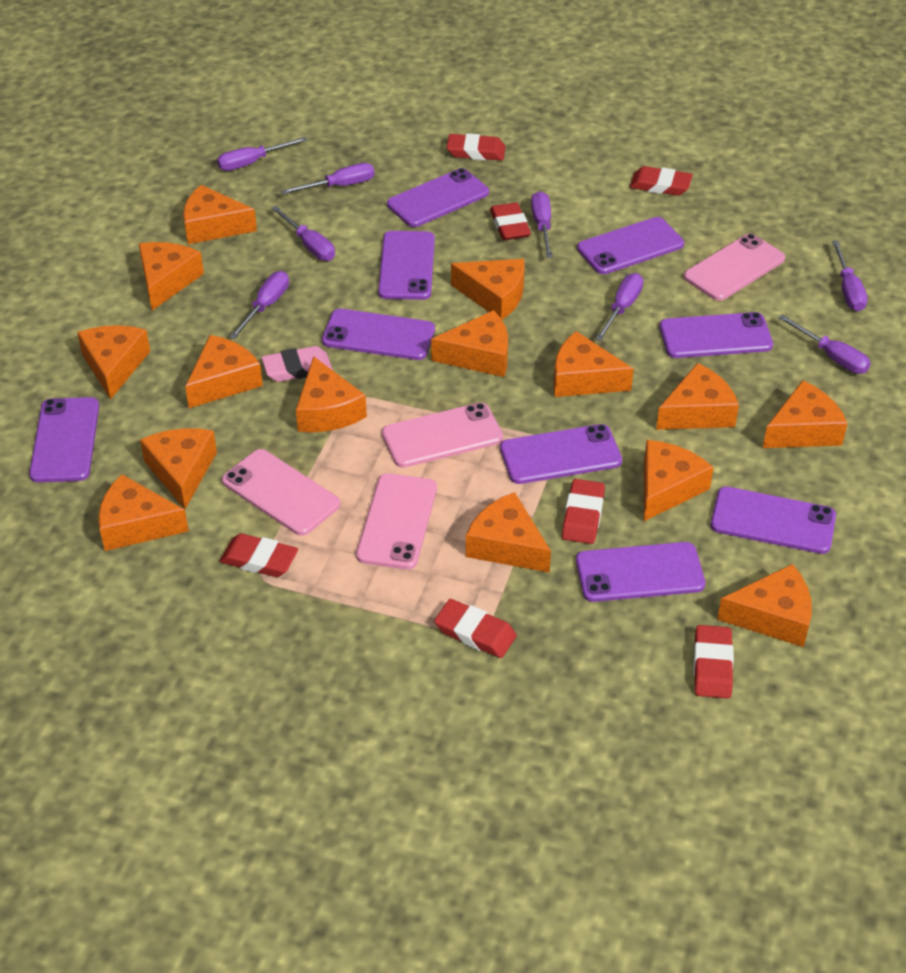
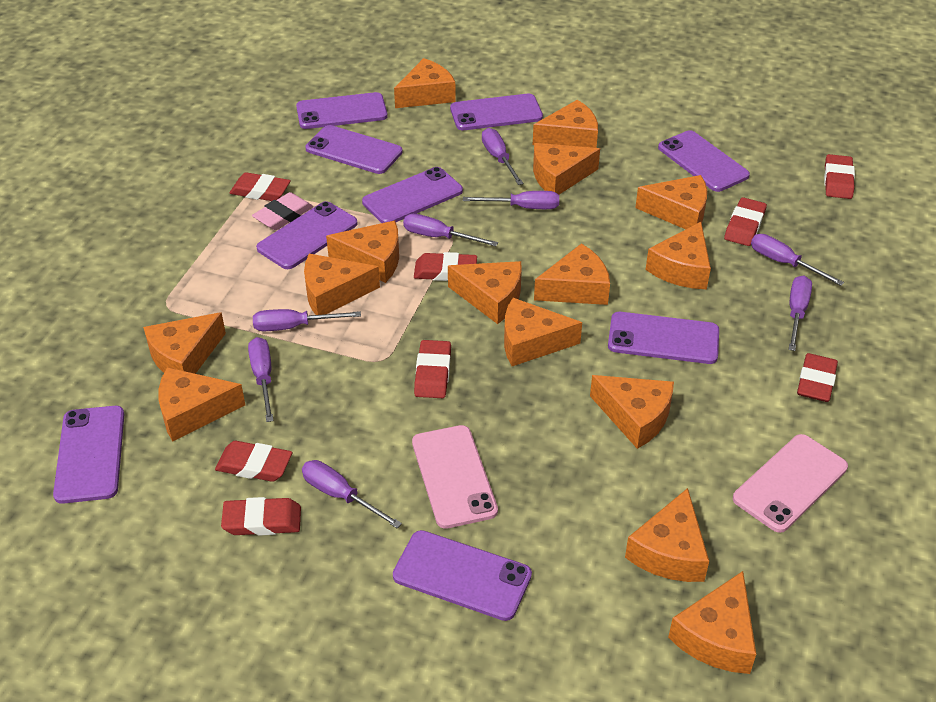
pink phone: [222,449,340,536] [356,473,437,570] [382,403,503,468] [684,234,785,301] = 4 -> [412,425,498,529] [733,434,848,533] = 2
red eraser: [220,533,298,577] [434,599,517,658] [446,134,506,160] [490,202,531,240] [562,479,605,544] [630,166,693,196] [694,625,734,699] = 7 -> [215,441,292,482] [221,497,301,536] [230,172,291,201] [414,252,477,281] [414,340,451,398] [724,197,767,246] [797,353,838,402] [824,154,855,199] = 8

